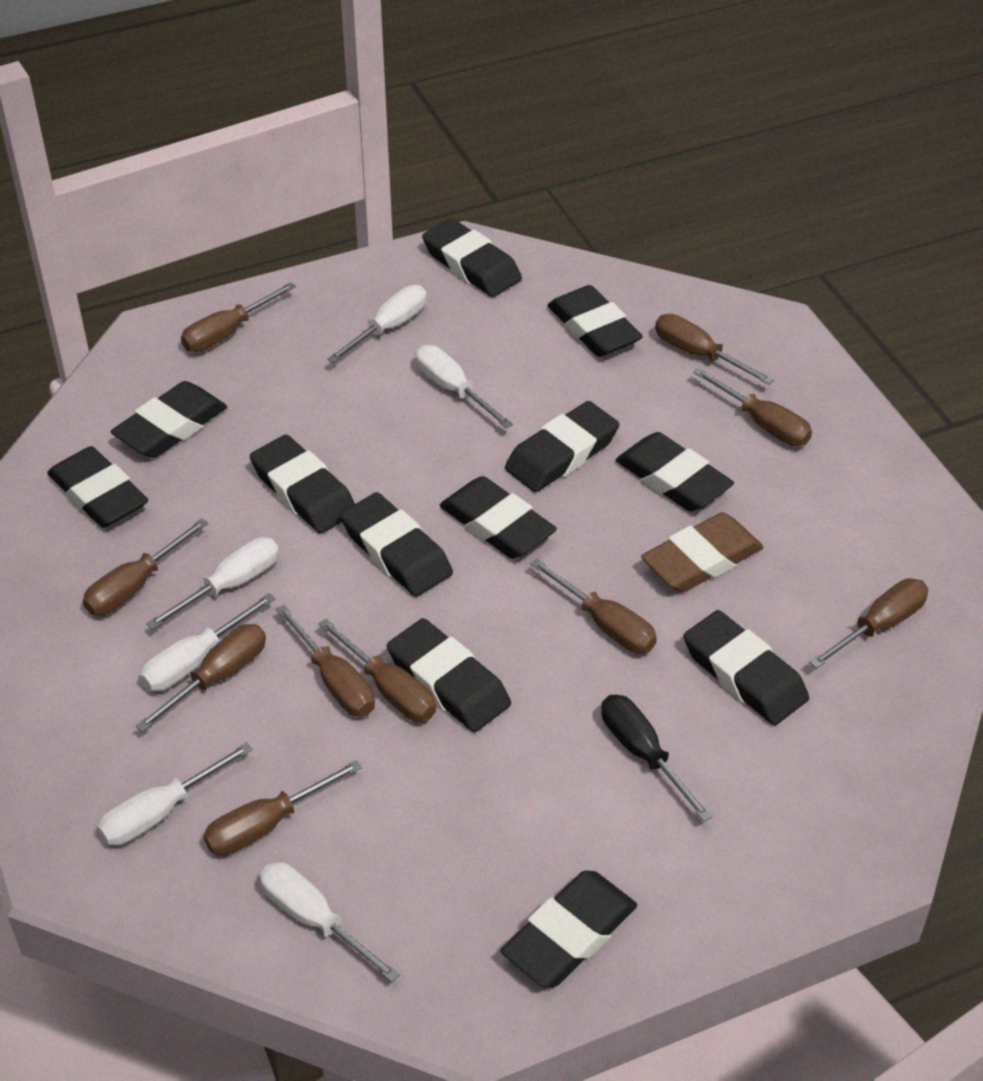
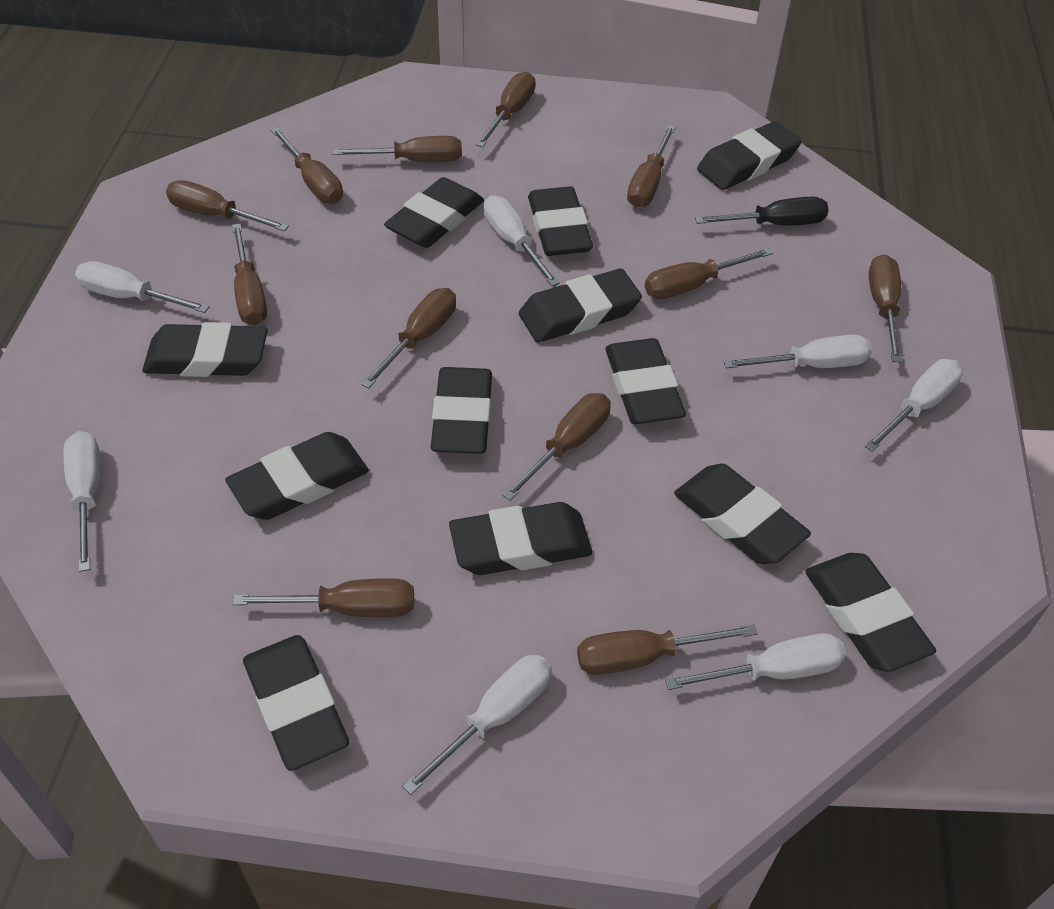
brown eraser: [641,512,763,592] = 1 -> none = 0
brown screwdriver: [83,518,208,615] [136,624,266,732] [181,282,296,352] [203,760,362,856] [276,605,375,716] [318,618,436,721] [531,559,657,653] [655,314,774,385] [693,368,812,446] [809,578,928,669] = 10 -> [166,180,289,231] [232,224,267,325] [233,578,414,617] [271,127,343,204] [332,136,462,162] [361,288,456,388] [476,72,535,147] [502,393,611,501] [577,624,758,675] [627,125,676,207] [645,248,773,299] [869,254,902,363] = 12
white screwdriver: [97,742,253,846] [140,593,275,691] [146,537,279,630] [260,862,400,983] [327,285,427,363] [415,345,513,428] = 6 -> [64,431,100,572] [75,261,209,313] [402,655,552,795] [484,195,560,286] [665,633,846,690] [723,335,872,368] [864,359,963,452] = 7

